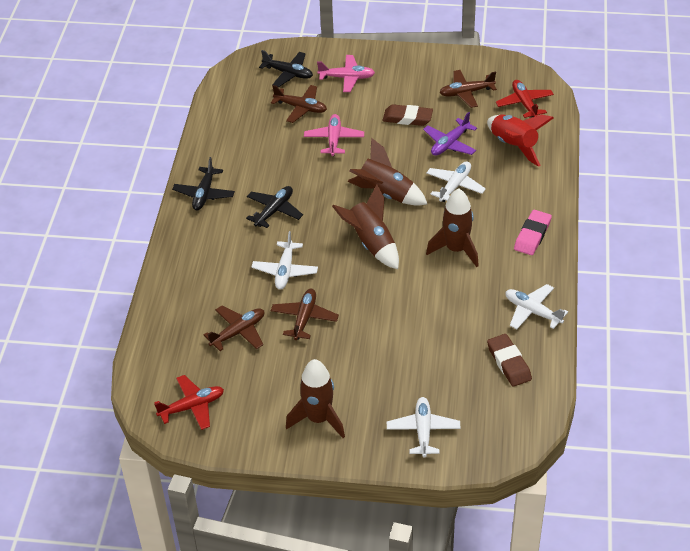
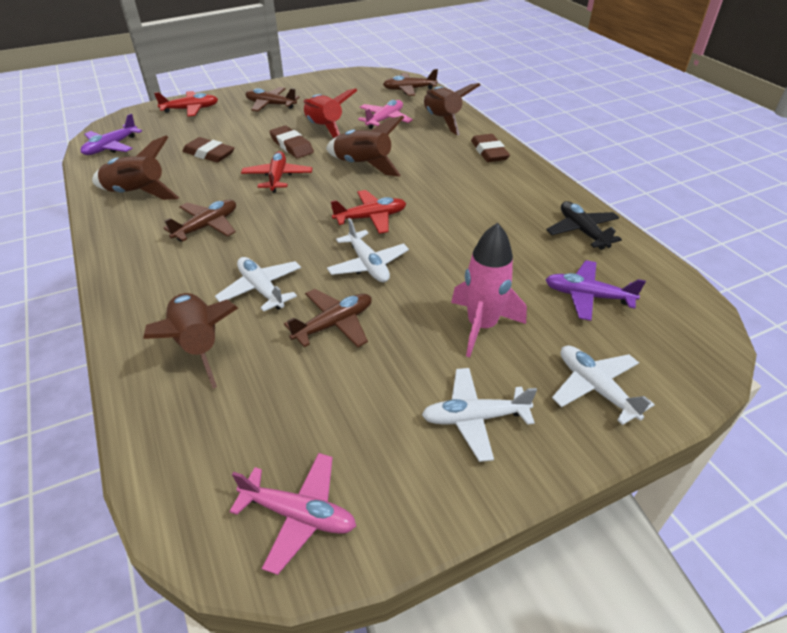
black plane: [172,157,235,211] [246,186,303,228] [259,50,313,87] = 3 -> [546,201,622,250] = 1
brown eraser: [382,104,433,126] [487,334,532,387] = 2 -> [182,137,235,163] [269,125,314,158] [471,134,510,162] = 3
pink eraser: [514,210,552,255] = 1 -> none = 0
pink rocket: none = 0 -> [451,223,527,357] = 1
purple plane: [423,112,477,156] = 1 -> [81,113,142,155] [545,260,646,321] = 2
red plane: [154,375,224,430] [496,80,554,118] = 2 -> [154,91,218,117] [241,151,313,193] [331,190,406,234] = 3

